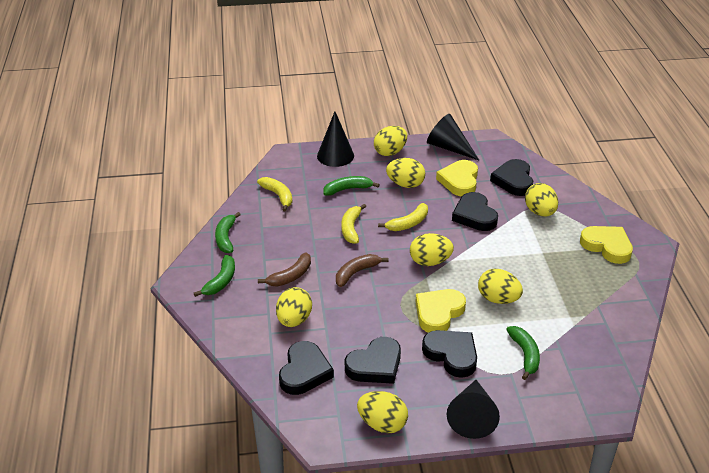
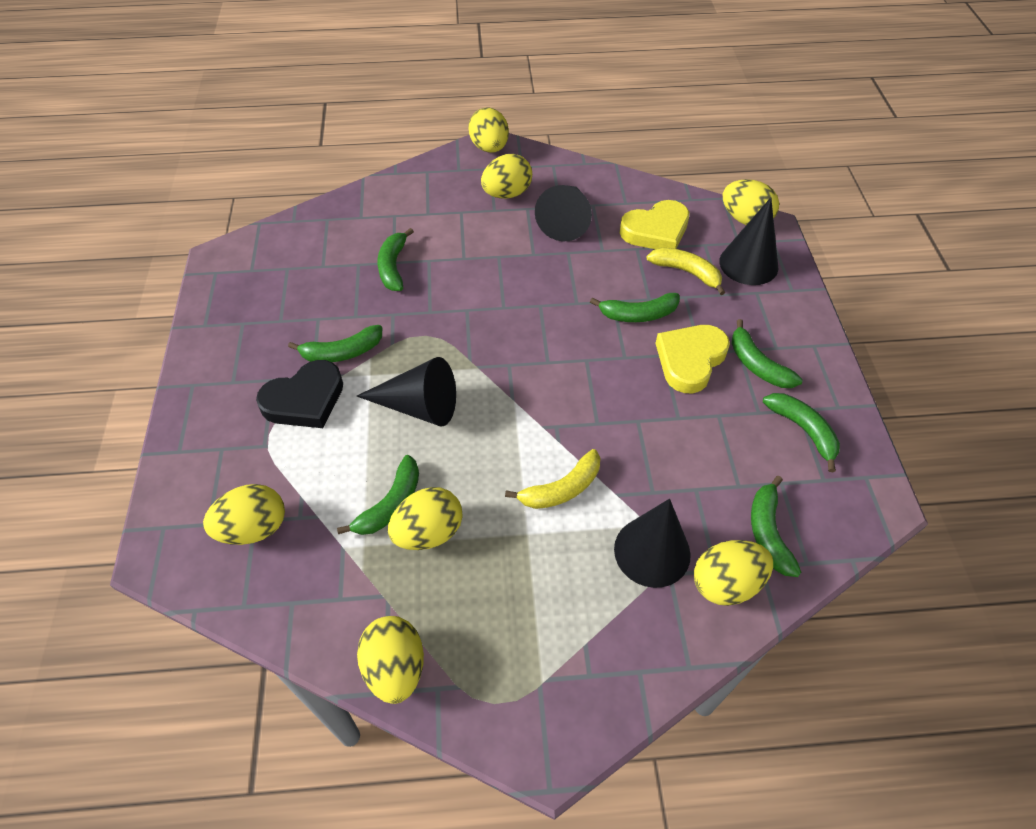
black cone: [317,111,354,167] [427,114,479,160] [447,380,500,439] = 3 -> [357,357,456,427] [535,185,592,241] [614,499,691,588] [719,197,778,285] = 4
black heart: [279,341,334,395] [345,337,401,384] [422,330,477,378] [452,192,498,231] [490,159,533,196] = 5 -> [256,360,343,428] = 1
brown banana: [258,253,311,286] [336,254,389,287] = 2 -> none = 0
green banana: [194,255,235,297] [215,212,241,253] [323,176,380,196] [506,326,540,380] = 4 -> [288,325,382,362] [337,455,419,535] [377,228,414,291] [590,293,680,322] [731,319,803,388] [751,476,801,577] [763,393,840,472] = 7
yellow banana: [257,177,292,212] [342,204,366,244] [378,203,428,231] = 3 -> [505,449,600,509] [647,248,725,295] = 2
yellow heart: [415,289,466,333] [436,160,478,197] [580,226,633,264] = 3 -> [620,200,689,249] [655,325,730,393] = 2

